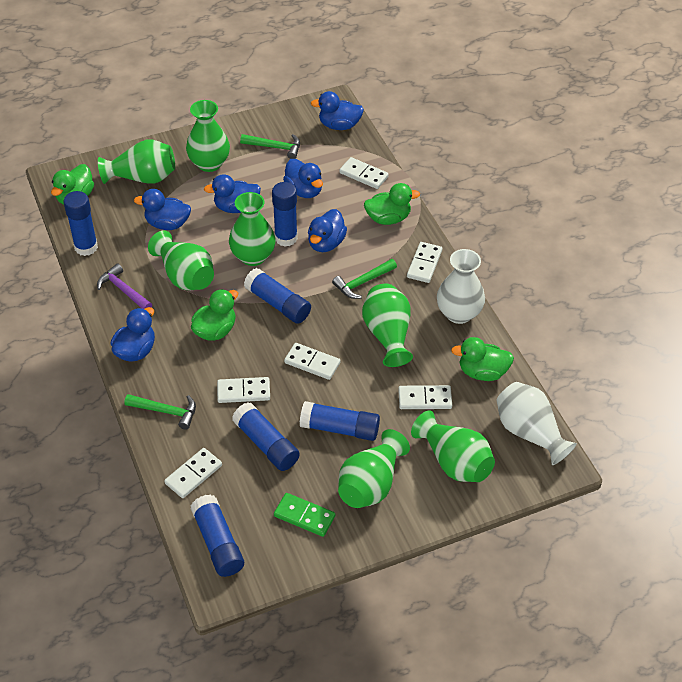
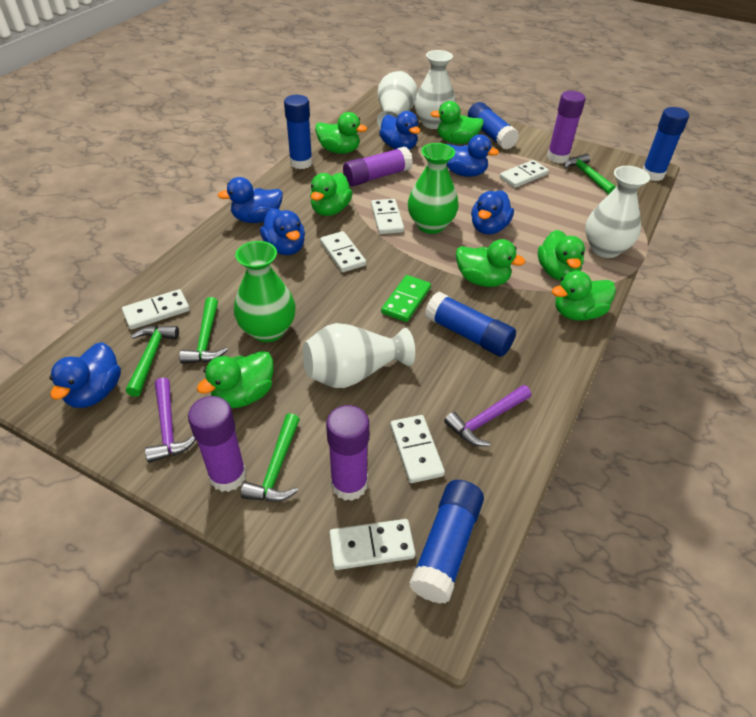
blue glue stick: [64,191,98,256] [191,494,244,577] [232,402,300,471] [244,268,311,324] [272,182,298,246] [300,401,380,441] = 6 -> [284,95,313,169] [409,480,484,604] [425,292,516,357] [468,102,519,150] [643,107,689,181] = 5
green duck: [51,164,94,204] [191,289,238,341] [364,183,420,225] [451,337,514,381] = 4 -> [197,351,274,408] [310,173,353,216] [315,112,367,154] [430,101,484,144] [456,239,525,287] [538,230,585,281] [552,271,616,321] = 7
green hammer: [124,394,196,430] [240,134,300,159] [332,259,397,299] = 3 -> [126,326,179,397] [179,297,228,364] [241,413,300,502] [564,153,616,194] = 4
green vase: [98,139,175,184] [148,230,214,290] [186,100,230,172] [229,192,276,266] [338,429,410,508] [362,284,413,367] [411,411,495,482] = 7 -> [234,241,296,342] [408,143,459,234] = 2
purple glue stick: none = 0 -> [188,396,247,492] [326,405,369,501] [343,146,413,186] [547,91,586,163] = 4
purple hammer: [97,263,152,309] = 1 -> [145,378,196,463] [444,385,531,446] = 2
white vase: [437,249,485,324] [496,382,577,465] = 2 -> [303,323,415,388] [377,71,418,128] [415,50,456,129] [585,166,650,258] = 4

